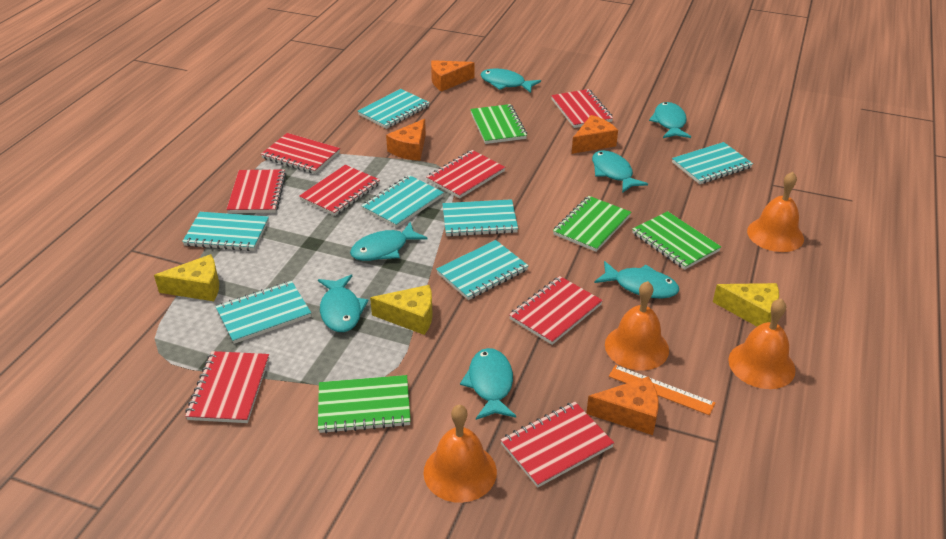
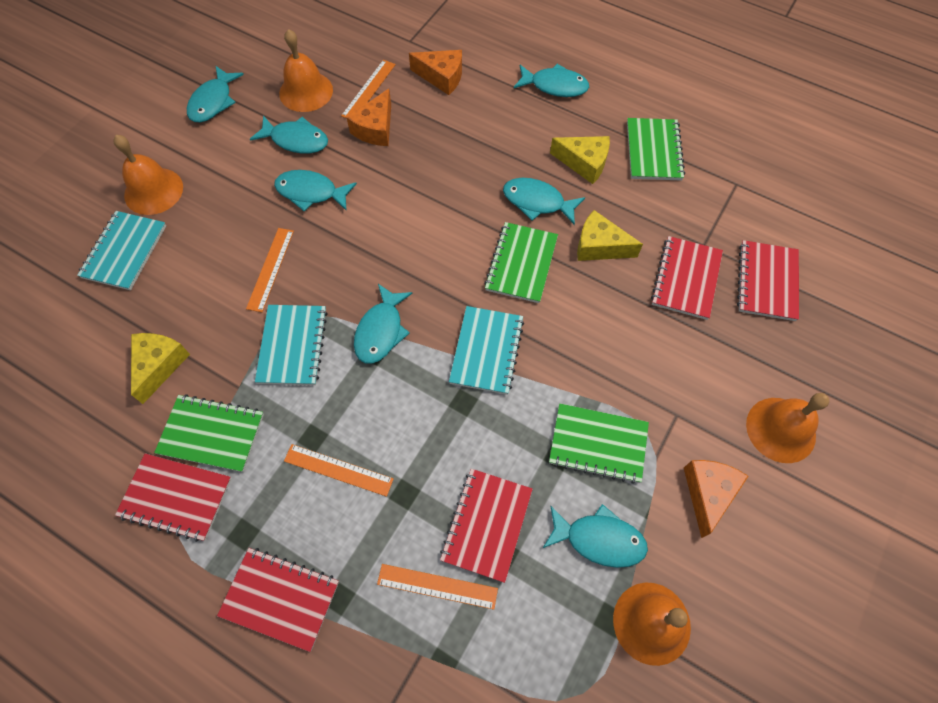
orange cheese: [386,119,426,161] [431,60,474,92] [572,115,618,154] [587,376,659,435] = 4 -> [346,89,391,146] [409,50,462,95] [684,460,748,538] = 3
orange ruler: [609,365,715,415] = 1 -> [246,228,294,312] [284,444,394,497] [341,60,396,118] [377,564,498,610] = 4
red notebook: [185,351,269,423] [226,169,286,213] [261,133,340,174] [299,165,380,216] [426,150,505,199] [500,402,614,487] [509,276,603,345] [551,89,613,128] = 8 -> [115,453,231,542] [217,548,339,652] [440,469,533,583] [651,236,723,320] [737,240,799,321] = 5
turquoise notebook: [182,212,269,251] [216,281,311,344] [358,89,430,129] [361,175,444,228] [436,240,529,300] [442,199,518,237] [672,142,753,184] = 7 -> [77,211,166,290] [255,305,328,385] [449,306,524,395] = 3

